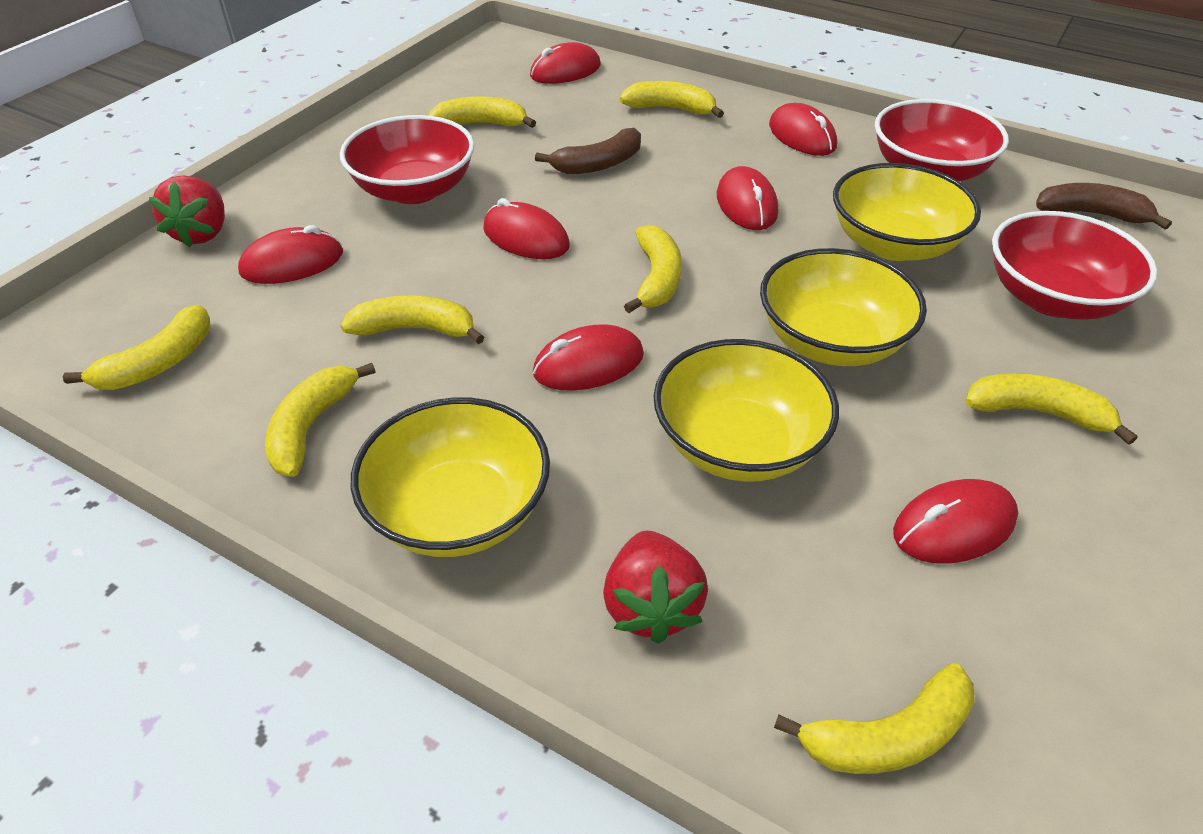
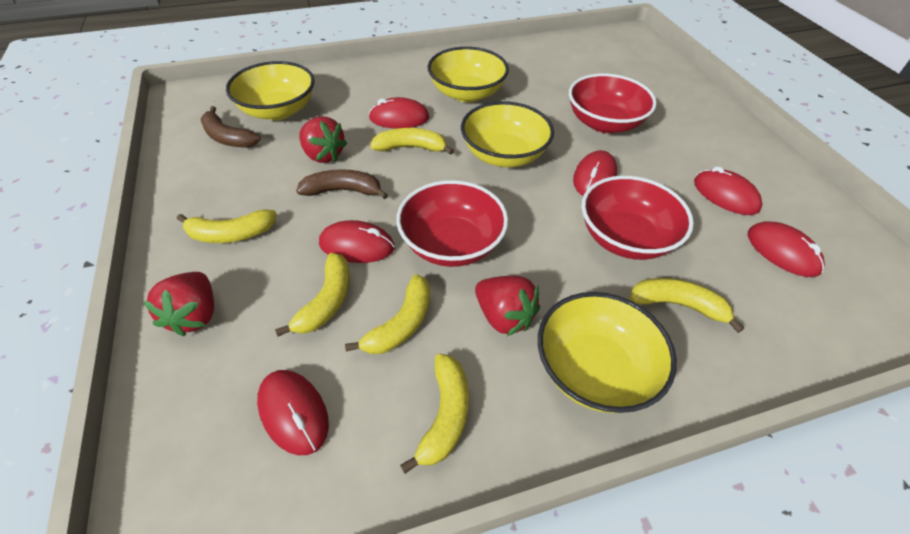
red mouse: [238,225,343,284] [483,198,570,259] [530,42,601,84] [533,324,644,391] [717,166,778,230] [769,103,837,156] [893,479,1018,564] = 7 -> [257,370,329,455] [319,220,395,263] [369,97,429,129] [573,150,617,196] [694,166,763,215] [748,222,825,277] = 6
red strawberry: [149,175,225,247] [603,531,708,644] = 2 -> [143,272,214,336] [299,116,347,163] [475,276,540,336] = 3
yellow banana: [63,305,210,390] [265,363,376,477] [341,295,484,344] [428,96,536,128] [620,81,724,118] [624,225,682,313] [774,663,975,774] [966,373,1137,445] = 8 -> [177,210,276,243] [275,253,350,336] [345,274,430,354] [370,128,454,155] [400,354,469,474] [629,278,744,333] = 6

